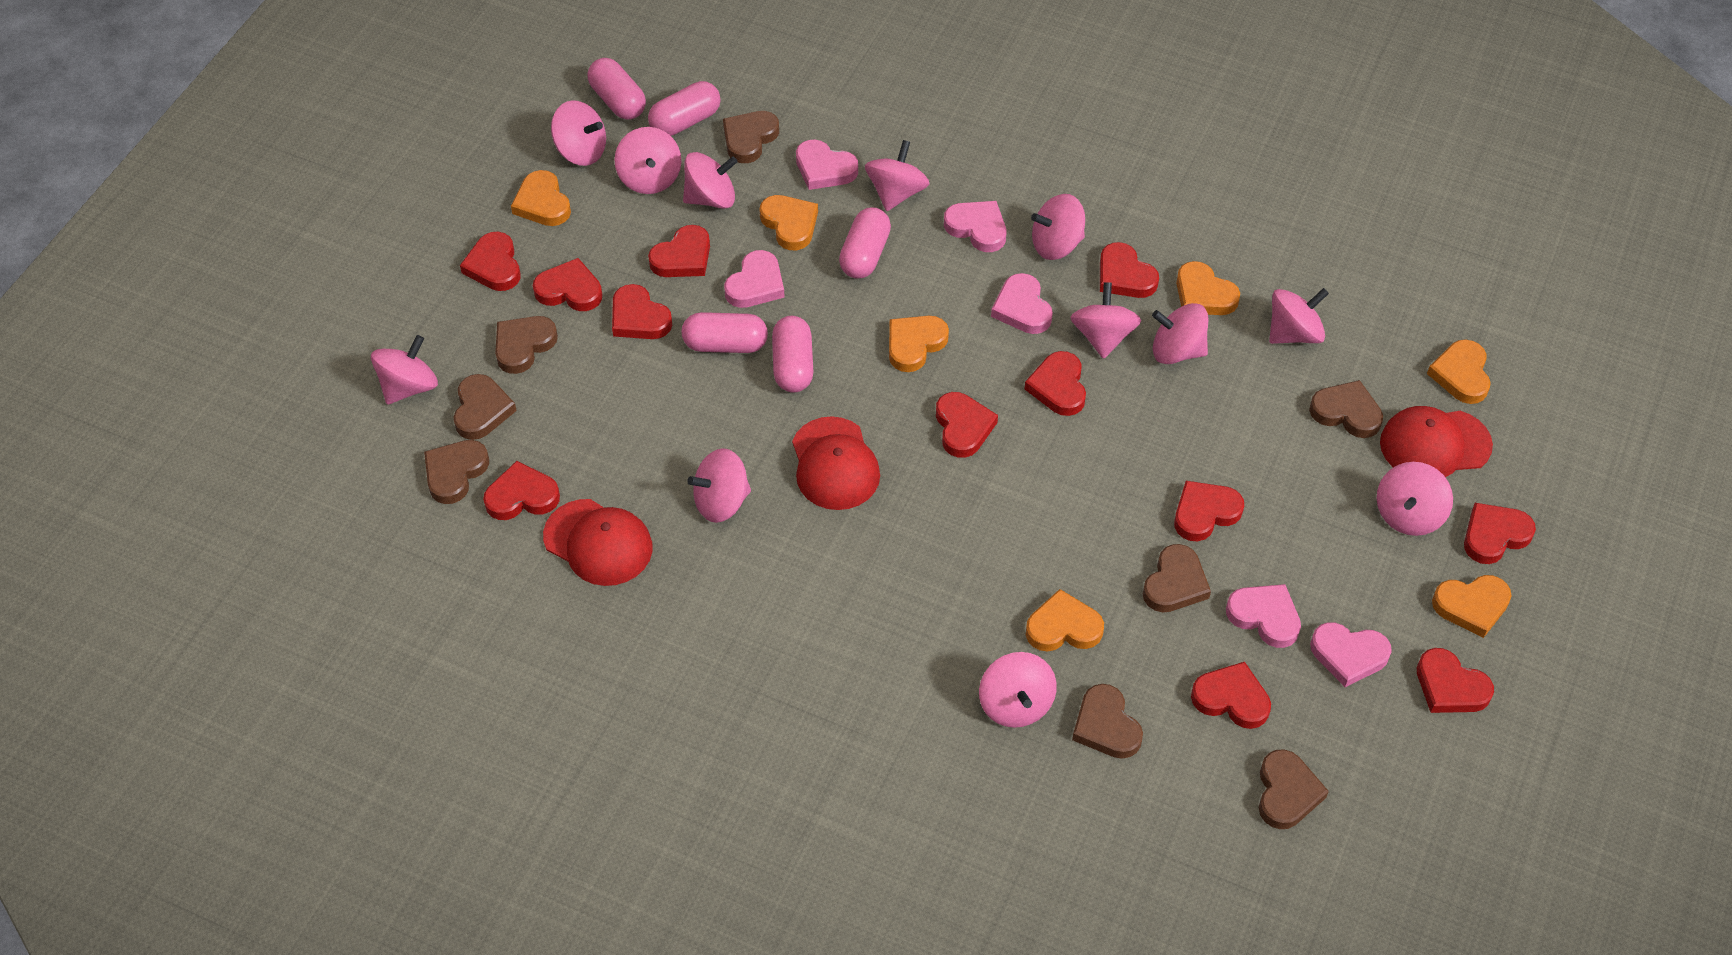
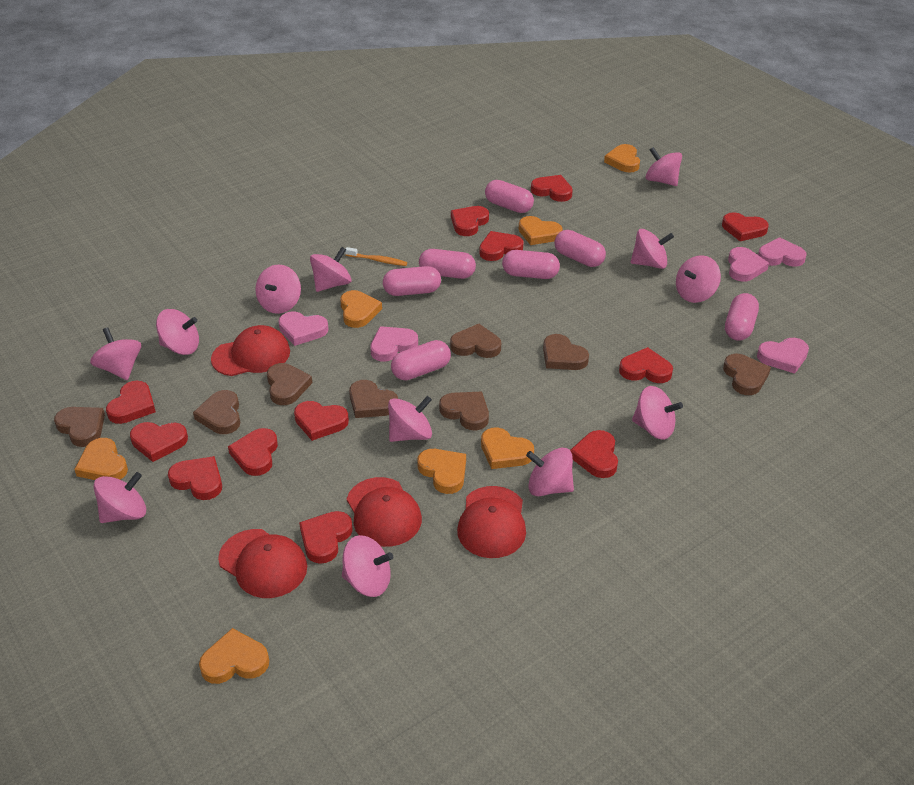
orange toothbrush: none = 0 -> [345,247,407,266] = 1
pink capsule: [587,58,646,120] [648,81,721,136] [681,312,768,353] [772,316,813,393] [839,207,891,278] = 5 -> [383,266,441,296] [391,340,451,380] [419,249,476,279] [485,180,534,213] [502,250,560,279] [554,230,606,267] [725,293,759,341] = 7
pink heart: [724,250,785,308] [796,140,858,190] [944,201,1006,252] [991,273,1053,334] [1226,584,1301,648] [1310,622,1392,687] = 6 -> [278,312,328,346] [370,326,418,362] [728,247,769,282] [757,338,809,373] [758,237,806,267] = 5
red cap: [543,499,653,586] [792,416,880,510] [1380,406,1493,477] = 3 -> [211,325,290,376] [218,529,307,598] [347,477,422,547] [457,486,526,558] = 4

